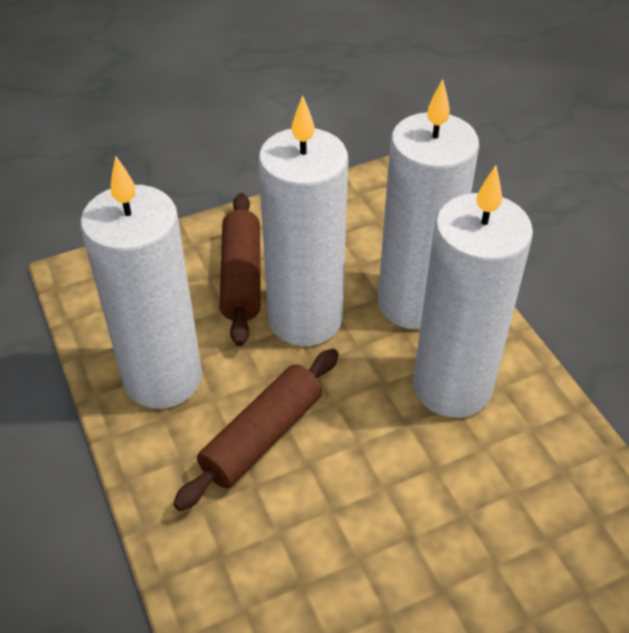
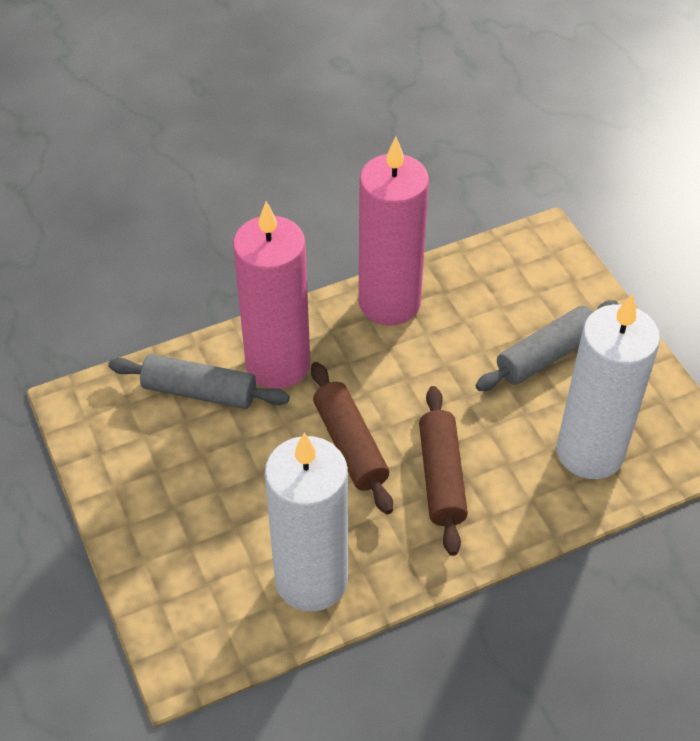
grey rolling pin: none = 0 -> [108,354,289,409] [475,300,618,391] = 2
pink candle: none = 0 -> [233,201,310,389] [358,137,429,326] = 2
white candle: [80,157,202,409] [259,95,348,346] [378,79,479,329] [413,165,533,418] = 4 -> [265,433,348,612] [556,294,660,479] = 2

